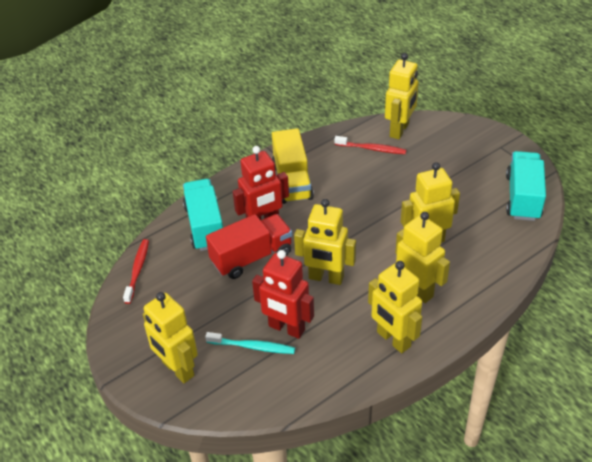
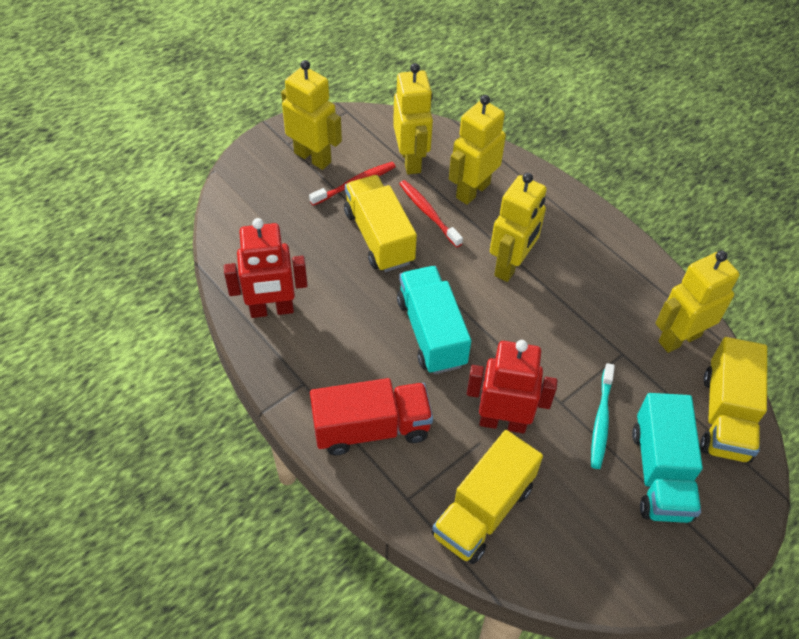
yellow robot: [143,292,198,383] [294,199,356,285] [368,261,422,353] [385,53,419,139] [395,212,450,303] [401,162,460,243] = 6 -> [281,60,342,170] [393,63,433,174] [449,95,506,205] [490,173,547,282] [655,251,740,353] = 5
yellow truck: [272,128,314,204] = 1 -> [344,175,417,272] [432,430,543,564] [700,337,767,463] = 3

